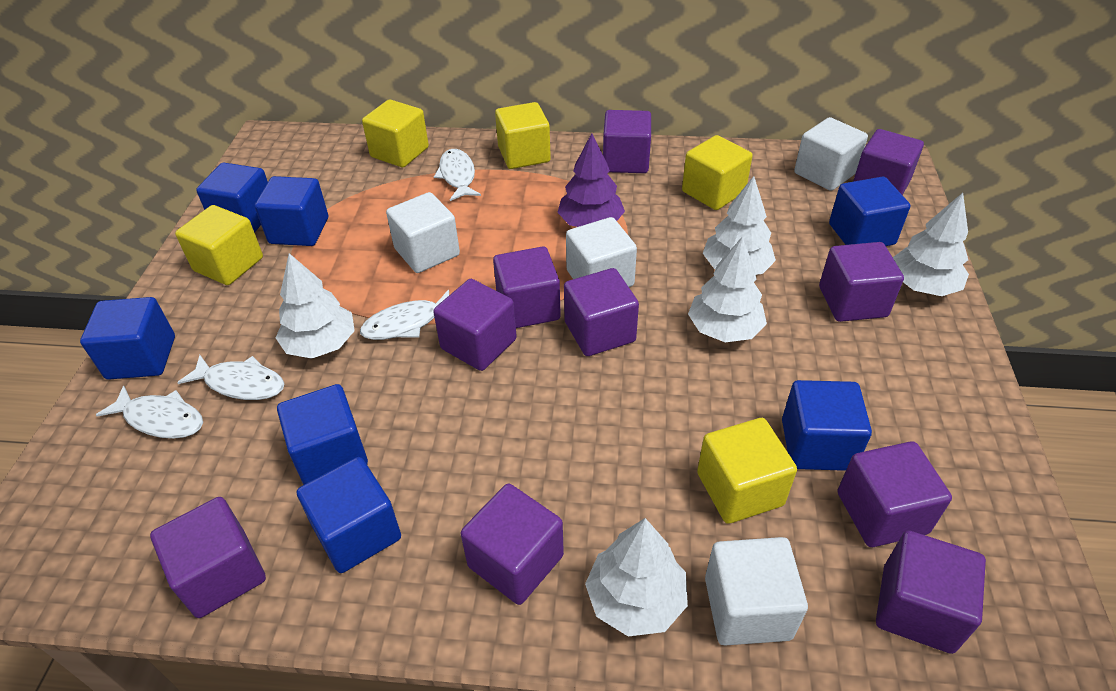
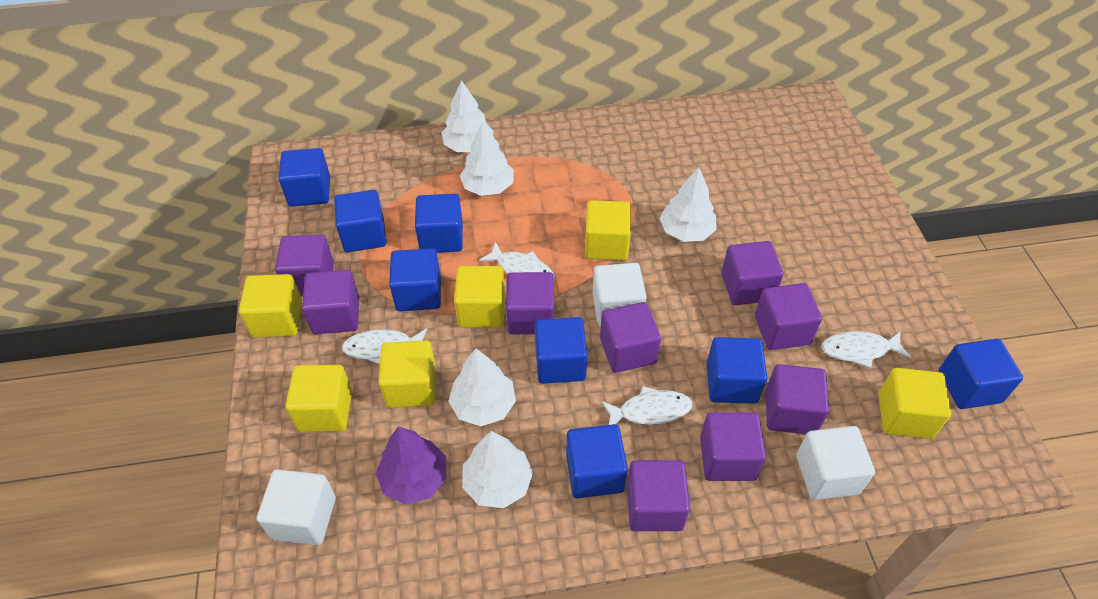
blue cube: [80,297,175,380] [196,163,268,233] [255,176,328,246] [277,384,368,485] [297,457,401,573] [782,380,872,471] [829,176,910,246] = 7 -> [278,148,330,207] [334,190,386,252] [389,248,441,311] [415,194,463,253] [535,317,587,384] [566,424,628,498] [706,337,767,404] [939,339,1023,409] = 8
purple cube: [150,497,266,618] [433,279,517,371] [461,484,564,605] [493,246,561,328] [564,268,639,356] [603,110,651,173] [819,242,904,322] [838,441,952,547] [853,129,924,195] [876,531,986,654] = 10 -> [275,235,334,296] [302,270,359,334] [506,272,554,334] [600,302,661,373] [627,460,690,531] [700,412,766,481] [721,241,783,305] [755,283,822,350] [766,364,829,434] = 9
white cube: [386,192,460,273] [566,217,637,287] [705,537,808,645] [794,117,868,191] = 4 -> [257,469,336,545] [593,263,646,327] [796,426,875,500] = 3
yellow cube: [175,205,263,285] [362,99,429,167] [495,102,551,169] [682,135,753,210] [697,418,797,524] = 5 -> [239,274,302,338] [285,365,352,432] [379,340,436,408] [454,266,505,328] [585,200,631,260] [878,368,951,439] = 6

